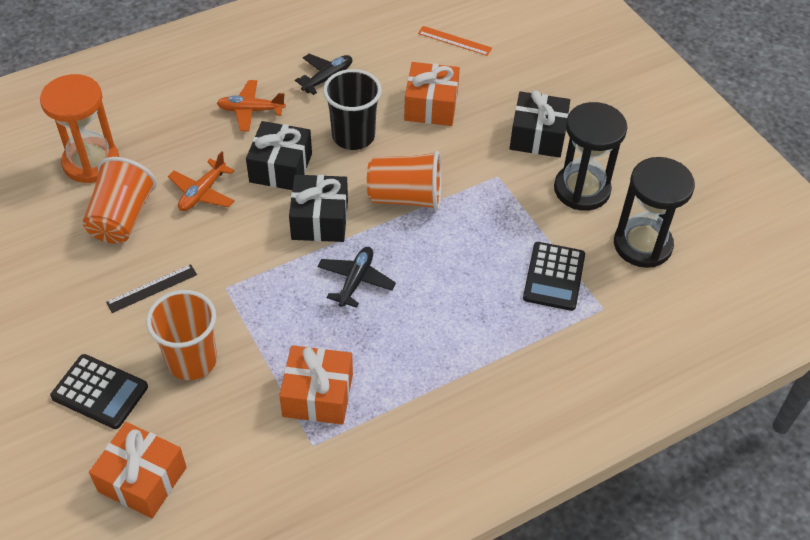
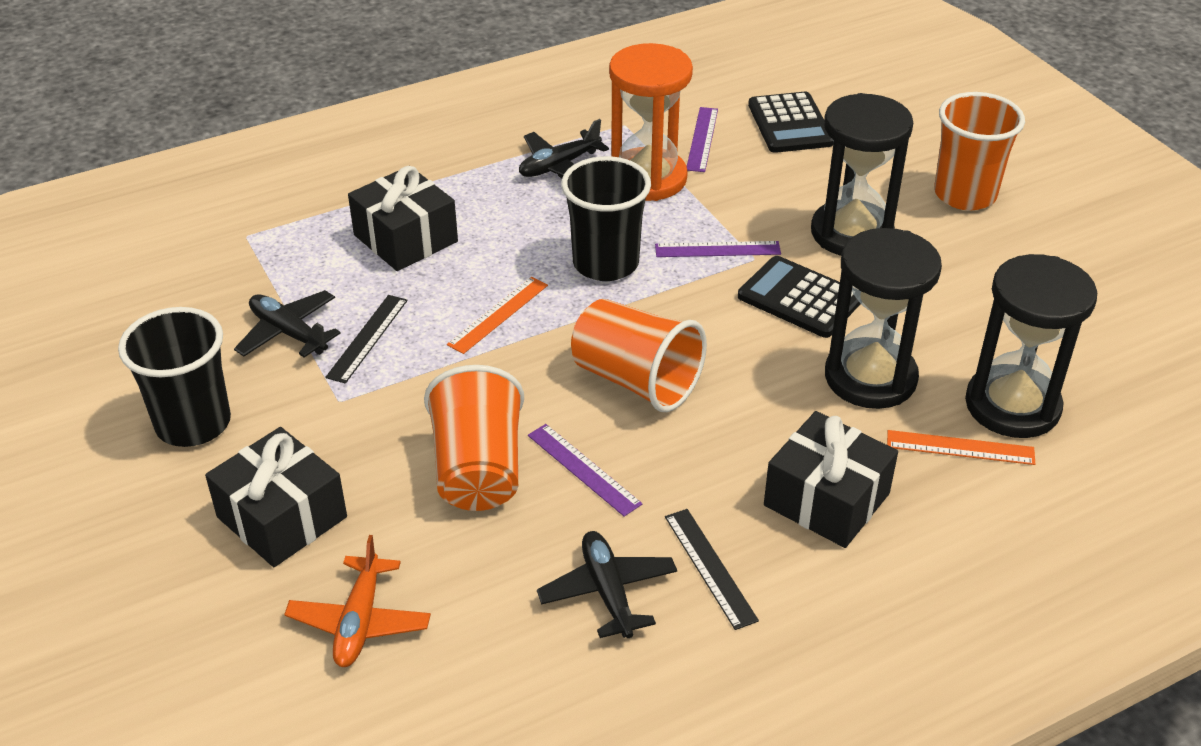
black cup: [323,69,382,150] = 1 -> [118,307,231,447] [561,156,651,281] = 2
black hourglass: [554,102,627,211] [614,157,695,268] = 2 -> [811,93,913,256] [825,228,942,409] [965,254,1097,438] = 3
black plane: [295,54,352,95] [317,247,396,308] = 2 -> [234,290,340,358] [519,119,609,178] [537,531,677,638] = 3
black ruler: [106,264,197,313] = 1 -> [325,295,408,384] [665,509,759,630] = 2
orange gift: [89,422,187,518] [279,345,353,425] [404,62,460,126] = 3 -> none = 0
orange plane: [168,151,235,211] [217,80,286,132] = 2 -> [284,535,431,667] = 1
orange ruler: [418,26,492,56] = 1 -> [447,277,548,354] [887,430,1035,465] = 2
purple ruler: none = 0 -> [528,424,642,517] [655,241,781,257] [687,107,718,172] = 3

